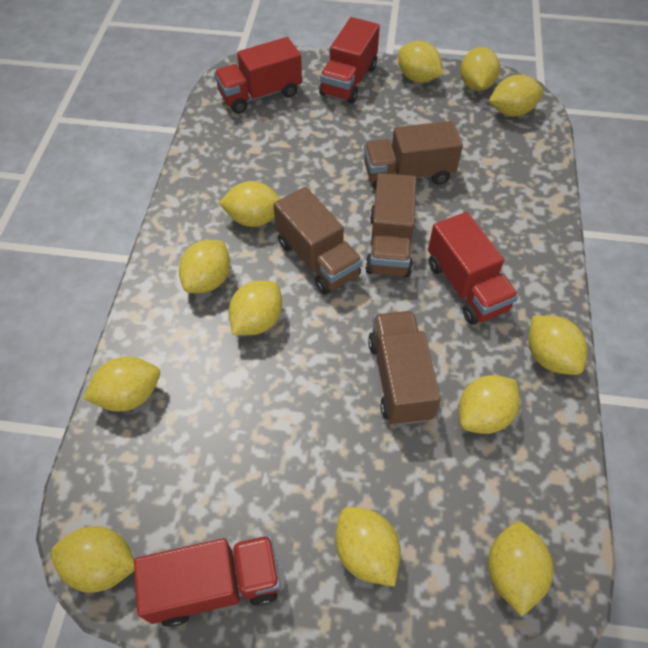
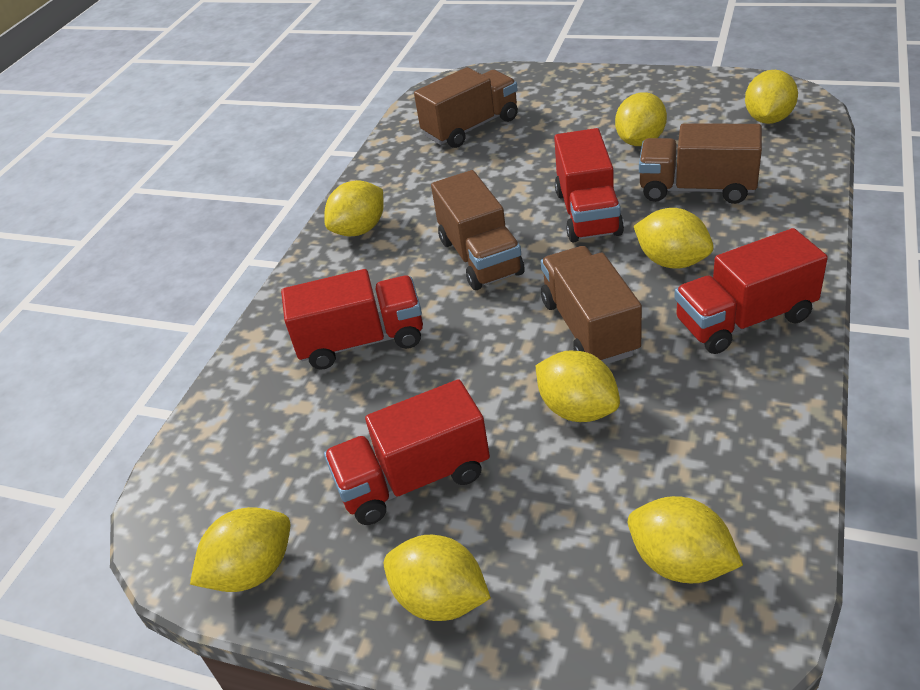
yellow lemon: [51,526,134,593] [83,357,160,412] [179,240,230,293] [219,181,280,227] [229,280,282,335] [335,507,401,587] [398,41,442,83] [459,375,520,434] [460,47,500,91] [488,522,553,616] [489,74,543,117] [528,316,587,375] = 12 -> [190,507,290,592] [324,180,384,237] [384,535,491,621] [535,350,620,422] [615,92,667,146] [628,496,743,583] [634,208,714,269] [745,70,798,124] = 8

